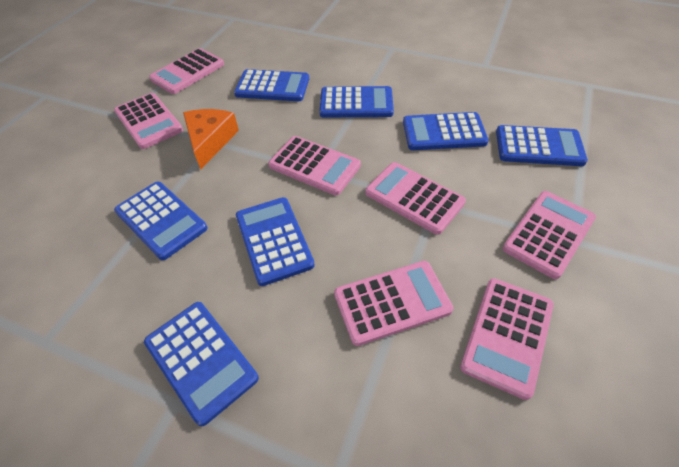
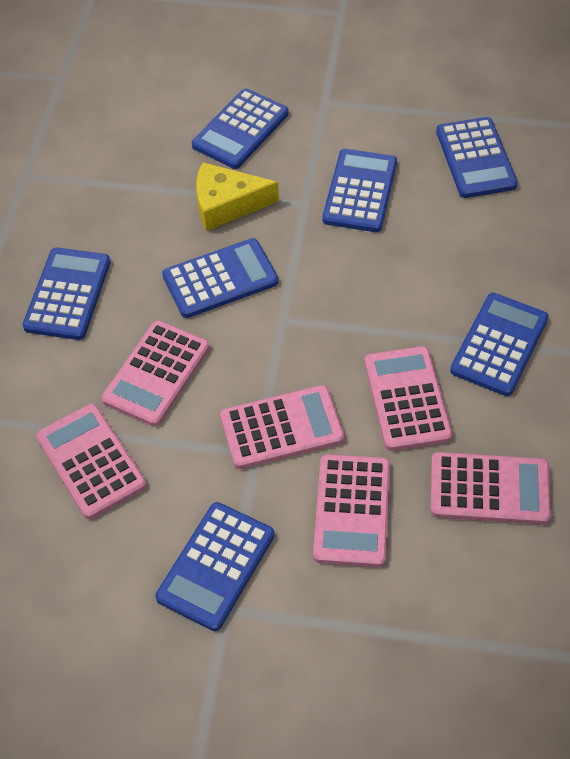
orange cheese: [183,109,239,169] = 1 -> none = 0
pink calculator: [114,93,183,149] [149,48,224,94] [268,136,361,195] [334,261,453,346] [365,162,466,235] [460,278,554,400] [503,191,596,279] = 7 -> [36,404,147,519] [101,320,210,427] [220,385,344,469] [313,454,390,567] [365,346,453,451] [430,452,551,525] = 6
yellow cheese: none = 0 -> [196,162,279,231] = 1

